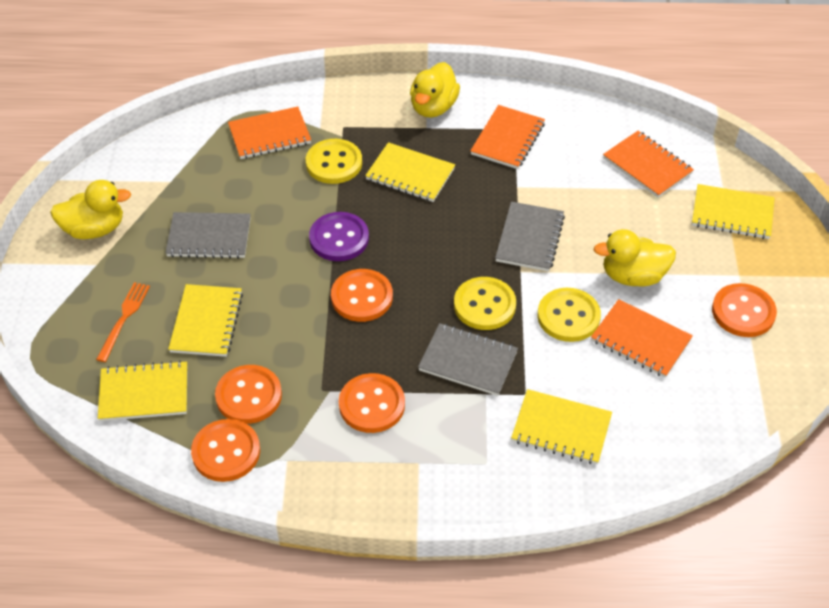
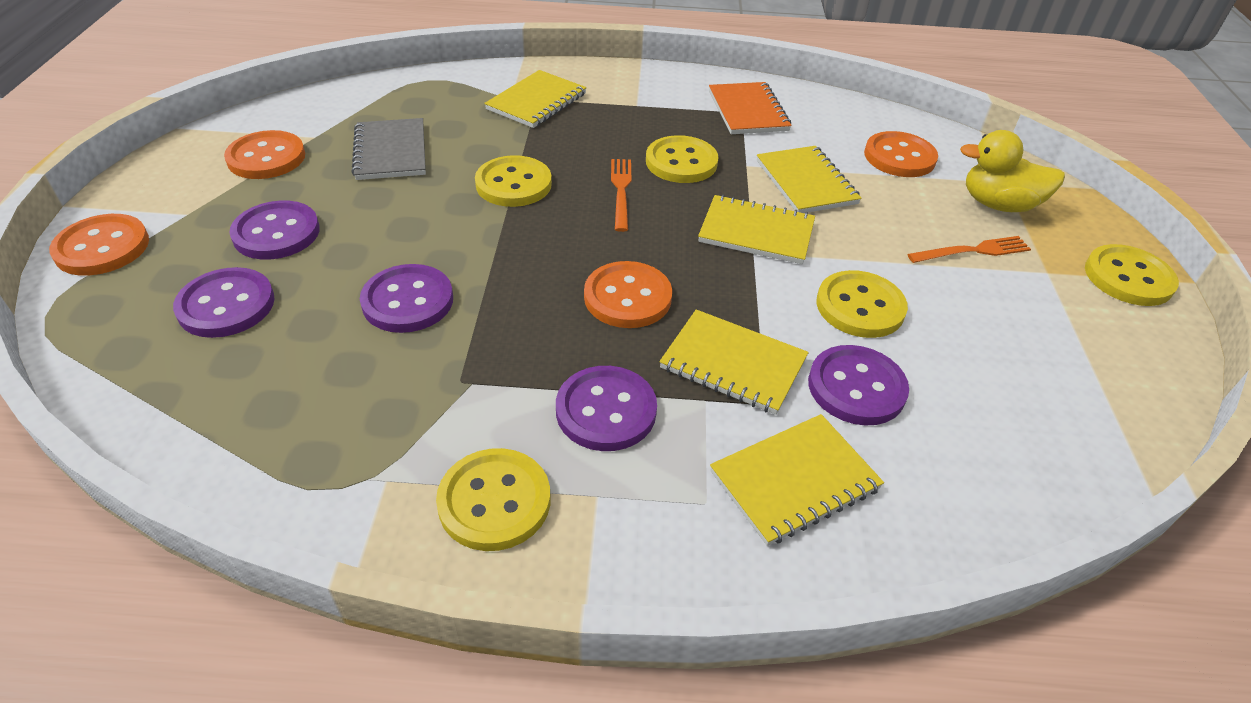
grey notebook: [165,212,251,259] [418,323,518,396] [495,202,565,272] = 3 -> [351,118,426,180] = 1
orange button: [191,419,260,482] [215,365,282,424] [331,269,393,322] [339,373,405,433] [712,283,777,337] = 5 -> [49,214,149,276] [224,130,305,179] [584,261,672,328] [864,131,938,177] = 4
orange fork: [96,282,150,362] = 1 -> [611,159,632,232] [907,236,1031,263] = 2
orange notebook: [228,106,311,159] [470,105,545,169] [591,299,693,378] [603,131,694,198] = 4 -> [709,82,792,134] = 1
purple button: [309,212,369,261] = 1 -> [173,267,275,338] [229,201,320,260] [360,264,453,333] [556,366,657,451] [808,345,909,426] = 5
yellow button: [306,139,362,184] [454,277,516,330] [537,288,601,342] = 3 -> [436,448,550,551] [475,155,552,207] [646,135,719,183] [816,270,908,338] [1085,244,1179,306] = 5
yellow duck: [50,180,131,239] [410,62,460,118] [593,229,676,286] = 3 -> [960,130,1065,212] = 1

